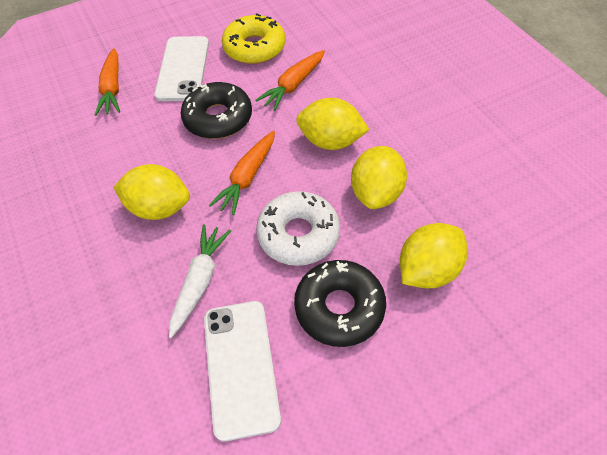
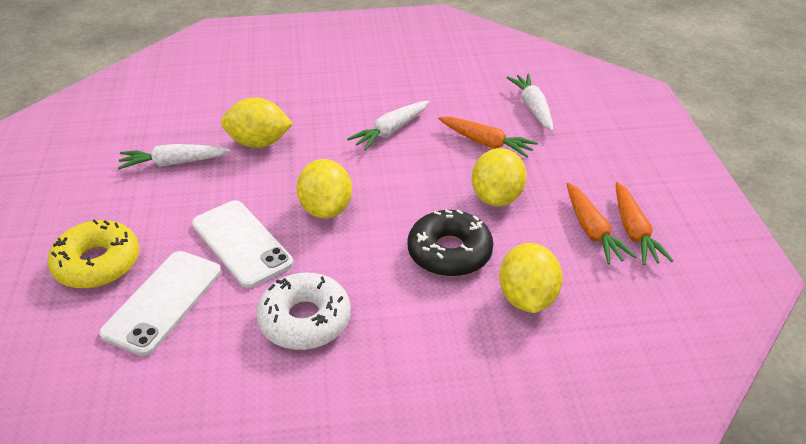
black donut: [181,82,252,139] [294,260,386,347] = 2 -> [407,210,493,277] = 1
white carrot: [169,224,231,338] = 1 -> [118,144,230,170] [347,101,429,151] [506,74,553,131] = 3

